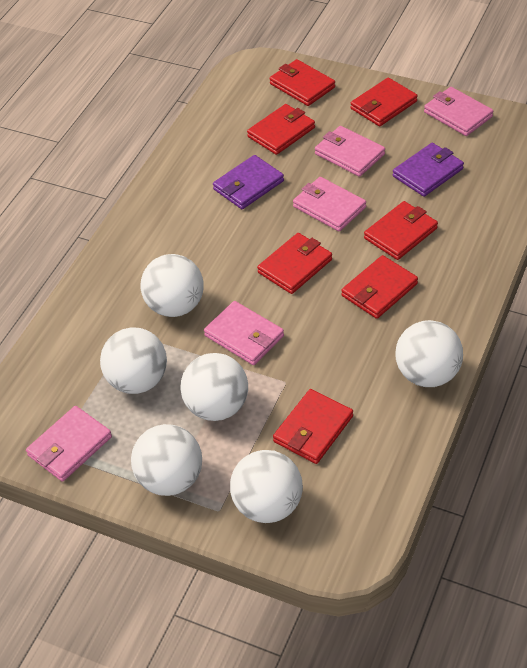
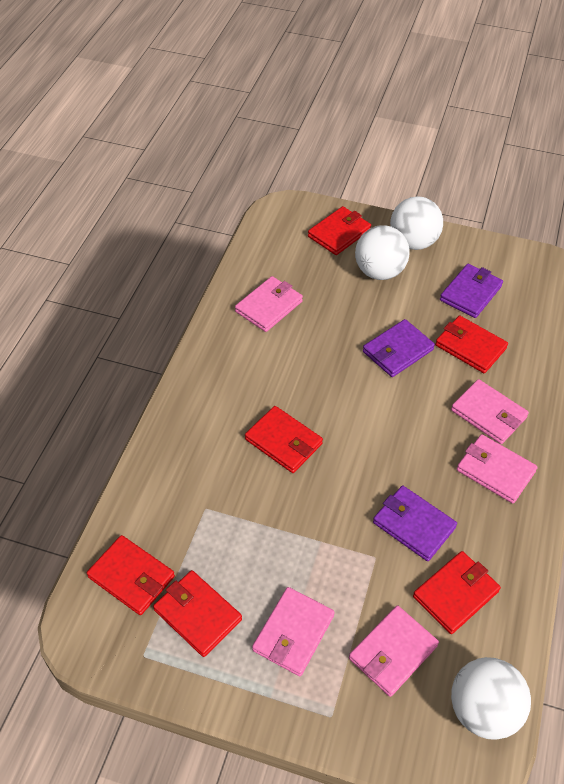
purple wallet: [213,155,284,209] [393,143,464,197] = 2 -> [363,319,435,377] [373,486,457,561] [440,264,503,318] = 3
red wallet: [247,104,315,155] [257,233,332,294] [270,59,335,106] [273,389,353,464] [341,255,418,319] [350,78,418,127] [364,201,438,260] = 7 -> [87,535,175,615] [153,570,242,657] [245,406,323,473] [308,206,371,255] [413,551,501,634] [435,316,508,373] = 6
white ball: [100,328,167,394] [131,424,202,496] [140,254,204,317] [180,353,248,421] [230,450,303,523] [395,320,463,387] = 6 -> [355,225,410,280] [390,196,443,250] [451,657,531,740] = 3

